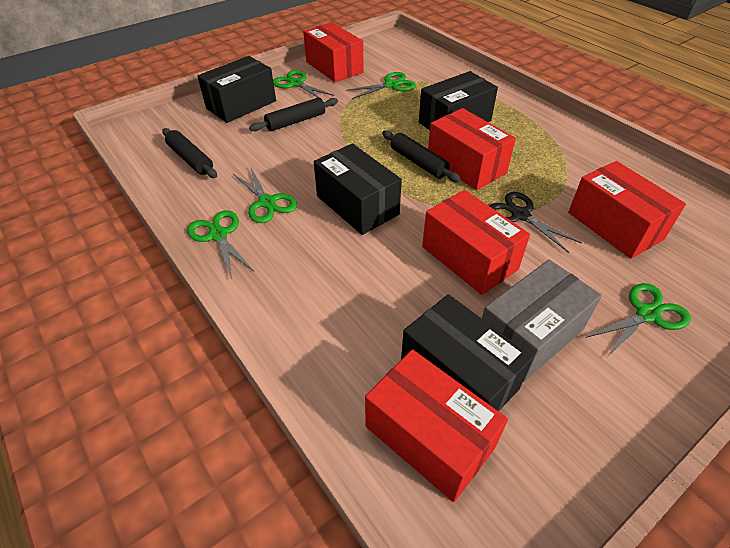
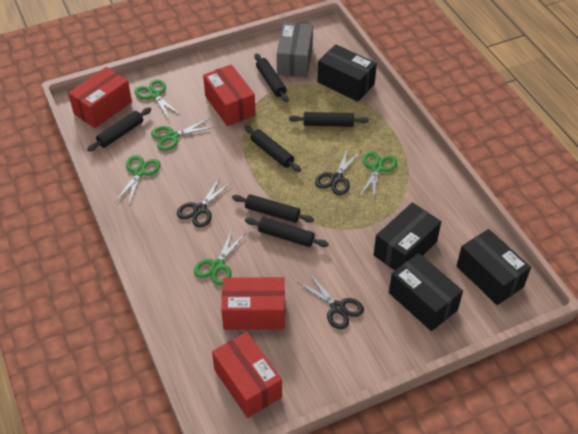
black rolling pin: [162,128,217,178] [249,98,338,131] [382,130,461,182] = 3 -> [87,107,151,152] [232,194,314,223] [244,126,301,172] [245,217,329,247] [254,53,288,102] [289,112,369,127] = 6
black scissors: [489,192,582,253] = 1 -> [177,177,232,227] [297,274,364,330] [315,148,361,195] = 3
red box: [303,22,364,82] [365,349,508,502] [422,190,530,295] [428,108,516,190] [568,161,686,259] = 5 -> [68,67,132,128] [203,64,256,126] [212,332,282,418] [221,277,285,330] = 4

